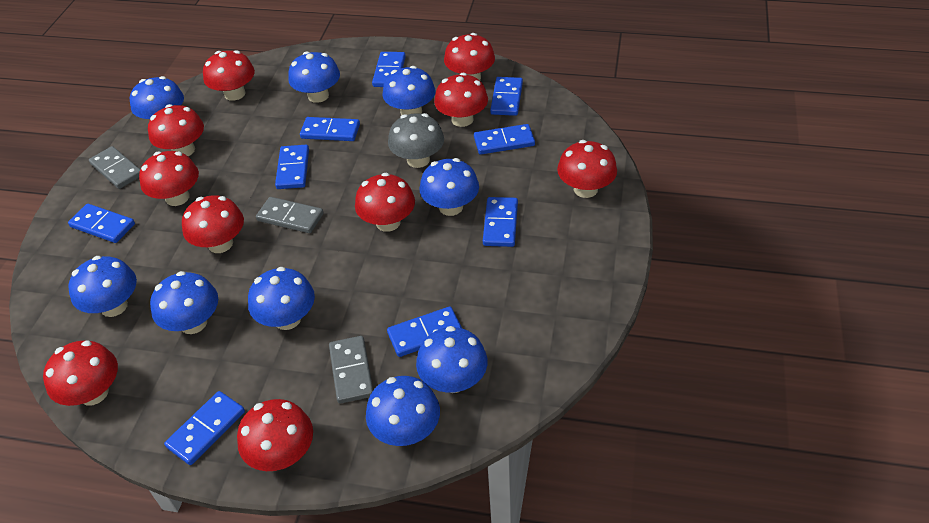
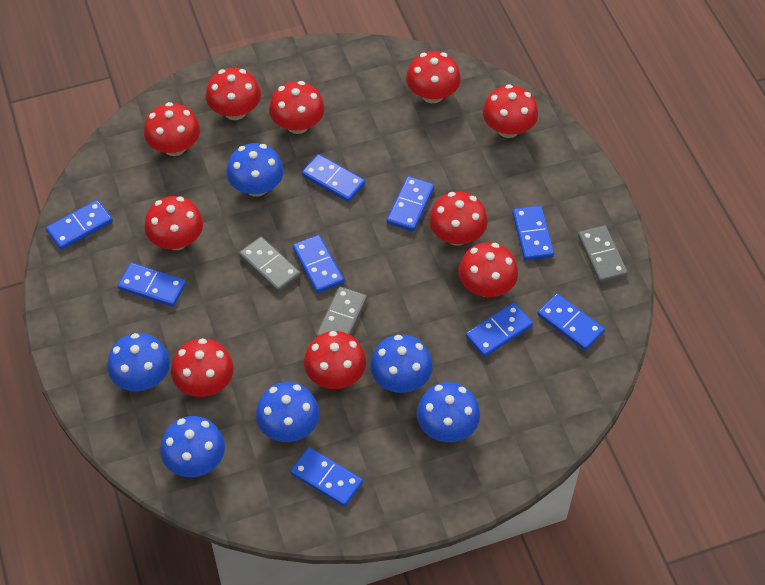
blue mushroom: [68,256,137,317] [130,76,184,119] [150,271,218,334] [248,267,315,330] [288,51,340,103] [366,376,440,446] [382,66,435,116] [416,326,488,393] [420,158,479,216] = 9 -> [107,333,170,391] [160,416,225,477] [226,143,284,197] [256,382,319,442] [370,335,433,393] [417,382,480,442] = 6
grey mushroom: [388,113,444,168] = 1 -> none = 0

